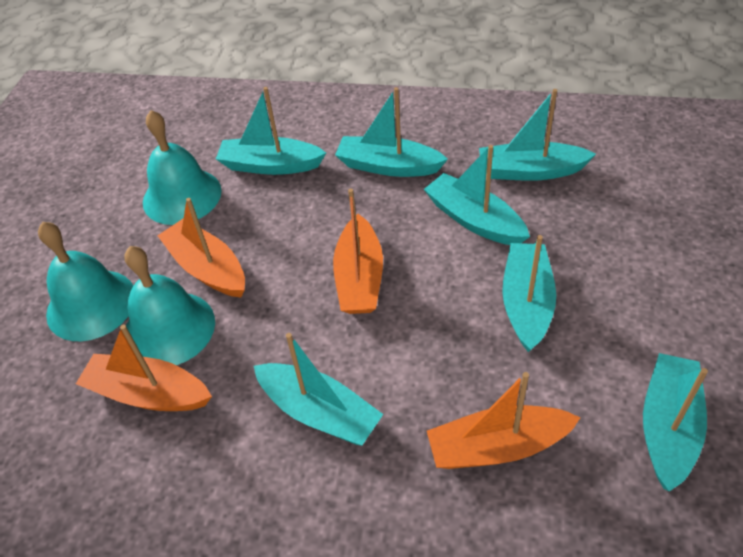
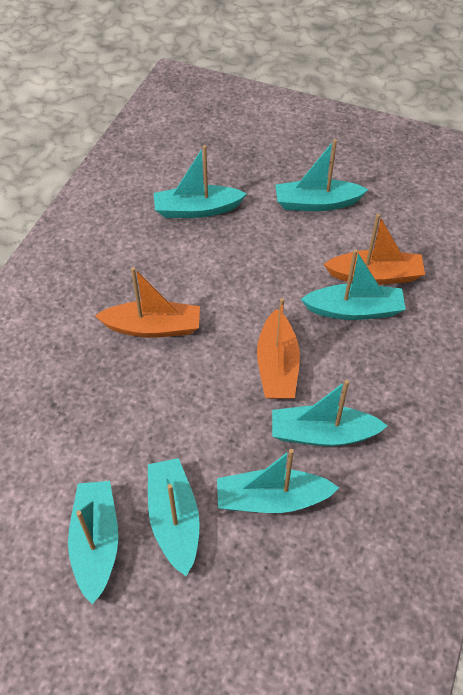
orange boat: [76,324,212,411] [158,198,245,297] [333,189,383,314] [427,372,581,469] = 4 -> [95,267,200,338] [257,298,300,399] [324,214,425,285] = 3
turquoise bell: [38,222,133,341] [124,246,215,365] [143,110,222,225] = 3 -> none = 0

